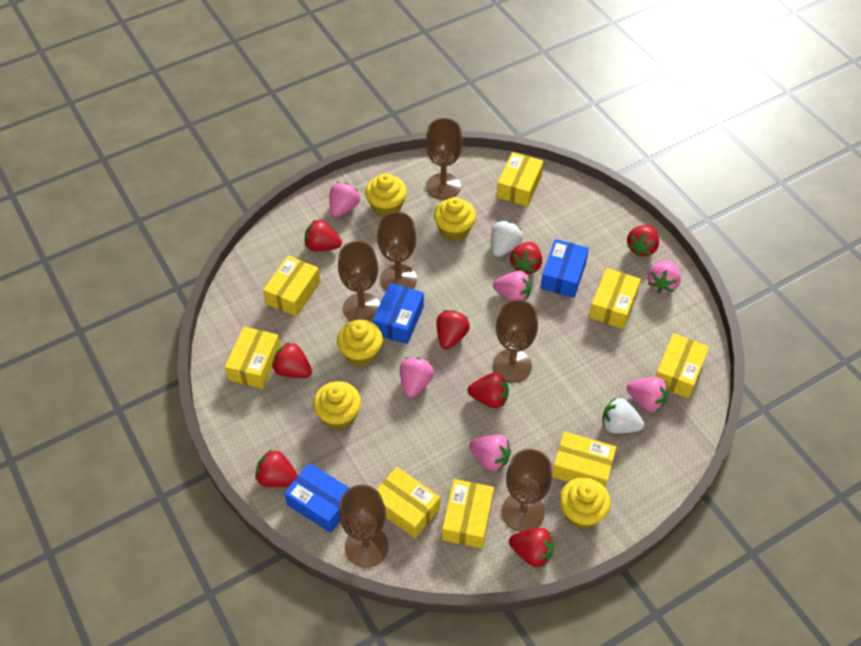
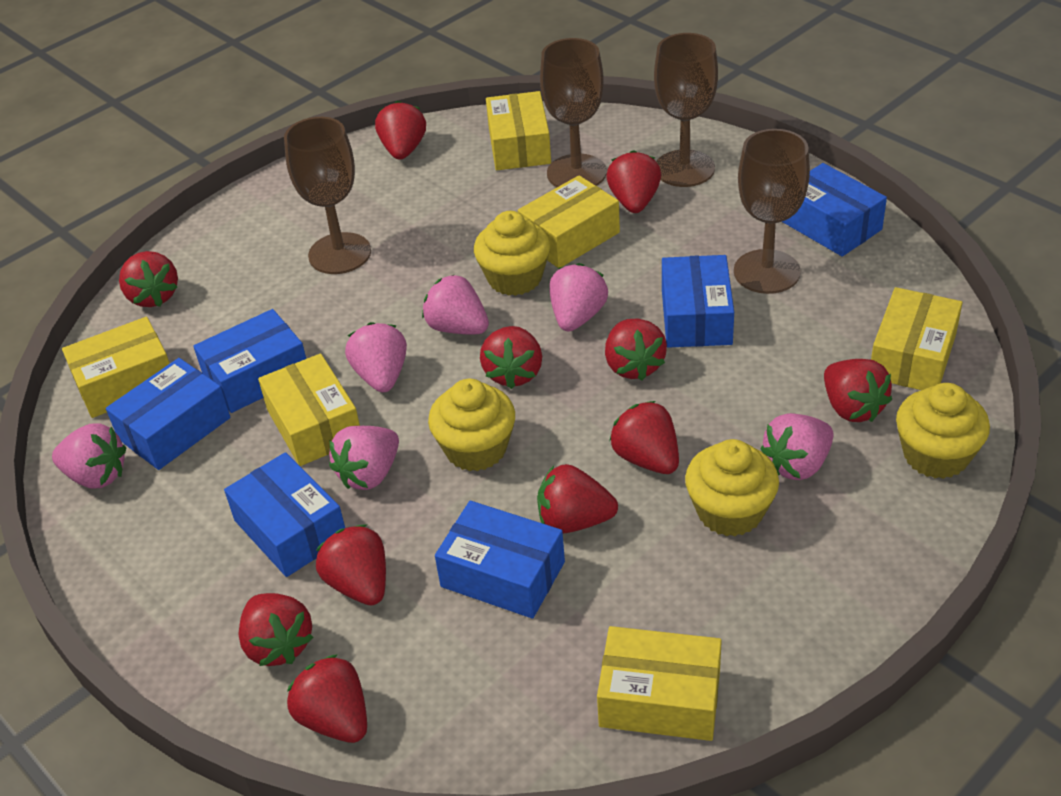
blue box: [284,463,349,533] [373,283,424,344] [540,239,589,298] = 3 -> [106,358,231,470] [193,309,306,413] [224,452,345,577] [435,501,565,619] [662,255,734,348] [782,163,887,257] = 6
brown goblet: [338,241,380,322] [339,485,389,568] [377,212,417,291] [426,118,462,200] [493,299,538,383] [502,449,552,532] = 6 -> [284,117,371,274] [540,38,607,187] [654,33,718,187] [734,129,810,294] = 4
red strawberry: [255,449,298,487] [272,342,312,378] [305,219,342,251] [436,310,470,349] [467,373,509,408] [509,528,554,567] [510,242,542,274] [627,225,659,257] = 8 -> [119,251,178,307] [238,593,313,666] [287,654,367,743] [316,525,386,605] [375,101,426,160] [480,326,542,389] [537,464,618,533] [605,319,667,381] [606,150,661,213] [610,401,679,474] [824,359,892,422] = 11
white strawberry: [491,220,523,257] [603,398,644,433] = 2 -> none = 0
yellow box: [225,326,281,389] [263,256,320,317] [377,467,440,538] [442,479,494,549] [497,152,544,207] [552,431,616,488] [589,268,641,329] [655,333,709,399] = 8 -> [62,317,170,418] [258,353,360,466] [486,91,551,170] [518,175,620,268] [597,626,722,741] [871,287,963,390] = 6
yellow cupcake: [313,381,361,430] [337,320,383,366] [365,173,407,217] [434,197,476,241] [560,477,611,528] = 5 -> [428,379,515,471] [474,211,550,296] [685,439,779,537] [896,383,990,479] = 4

